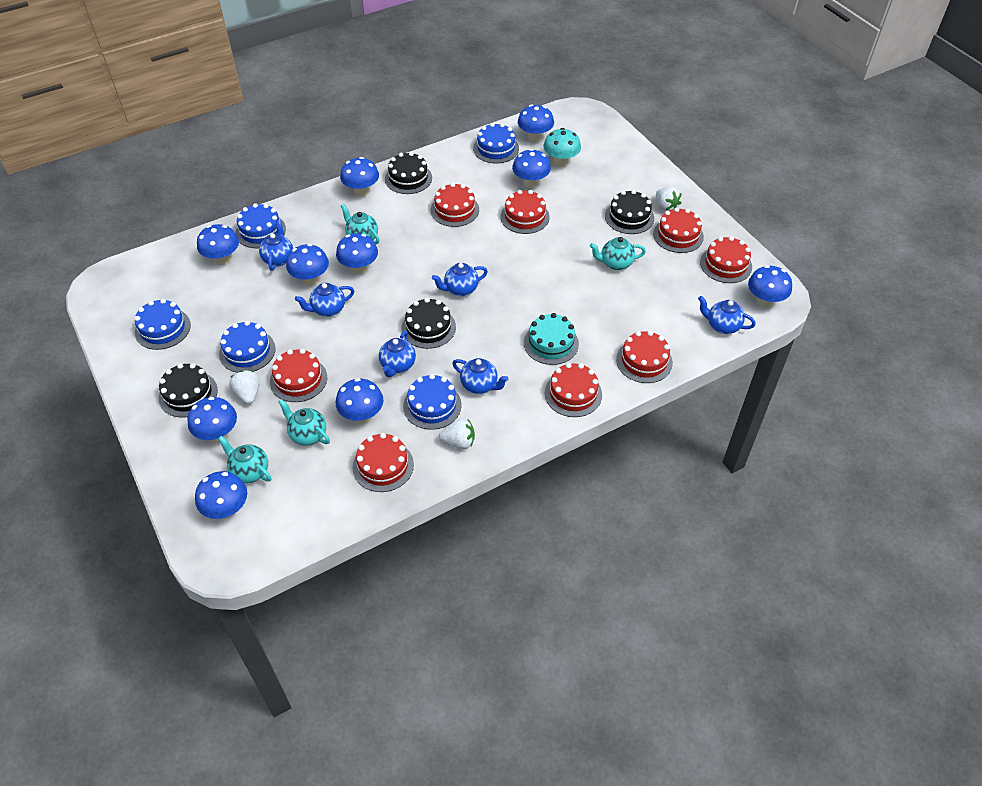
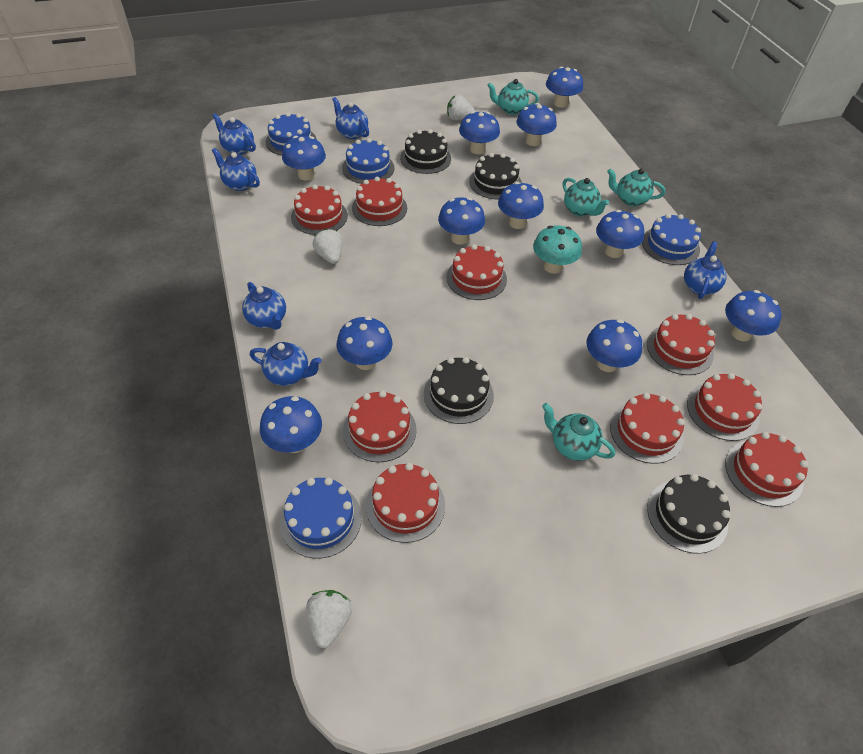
blue cake: [134,299,191,350] [219,321,276,373] [235,203,286,248] [403,374,462,430] [473,123,519,163] = 5 -> [266,112,316,156] [280,477,362,558] [342,138,394,184] [642,213,701,265] = 4
blue mushroom: [187,397,237,442] [195,471,247,519] [197,224,239,265] [286,244,329,286] [336,233,378,274] [336,378,383,423] [340,157,379,197] [512,149,551,188] [518,104,554,142] [748,265,792,308] = 10 -> [260,396,322,453] [282,136,326,181] [336,316,392,370] [438,197,485,245] [459,111,500,154] [498,182,544,229] [516,103,557,146] [546,67,583,108] [586,319,642,372] [596,210,644,258] [725,290,782,342] = 11
red cake: [270,349,327,402] [352,433,414,492] [431,183,479,227] [500,190,550,234] [544,363,602,417] [616,331,673,383] [653,207,704,253] [700,236,752,283] = 8 -> [291,185,348,235] [343,391,417,462] [352,177,407,226] [366,463,445,543] [446,244,507,300] [610,393,685,464] [647,314,715,375] [687,373,762,441] [725,432,809,507] = 9
turquoise cake: [524,313,579,365] = 1 -> none = 0

